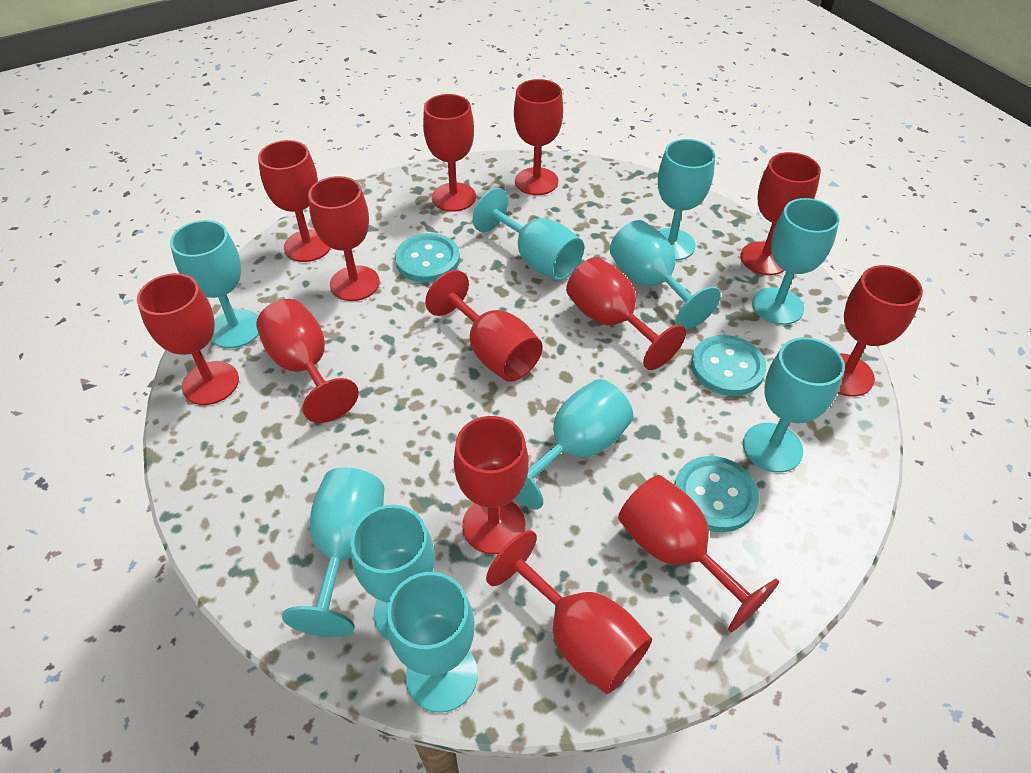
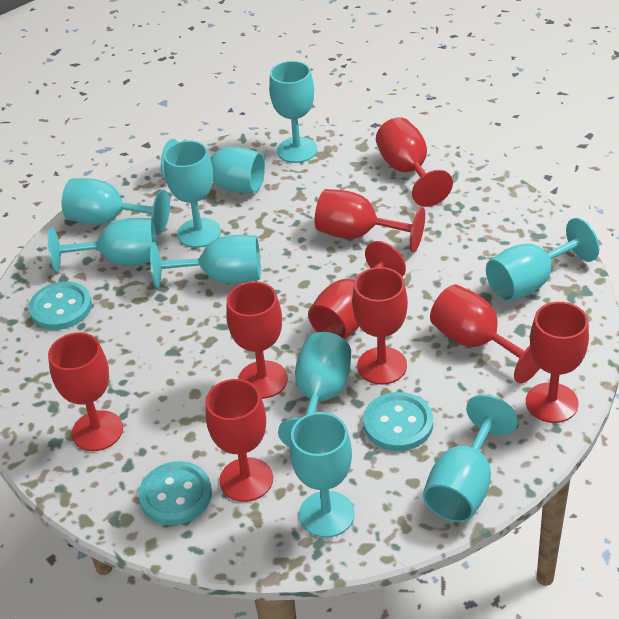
red goblet: [137,273,239,405] [256,299,359,423] [258,140,331,262] [308,176,380,301] [423,94,476,212] [425,270,543,382] [454,416,529,554] [486,530,652,694] [514,79,563,195] [566,257,686,370] [618,475,779,632] [740,152,821,275] [838,265,923,397] = 13 -> [48,333,123,451] [205,379,273,502] [226,281,288,399] [308,241,406,339] [315,189,425,252] [352,267,408,385] [376,117,453,207] [430,284,540,383] [526,302,589,423] = 9

